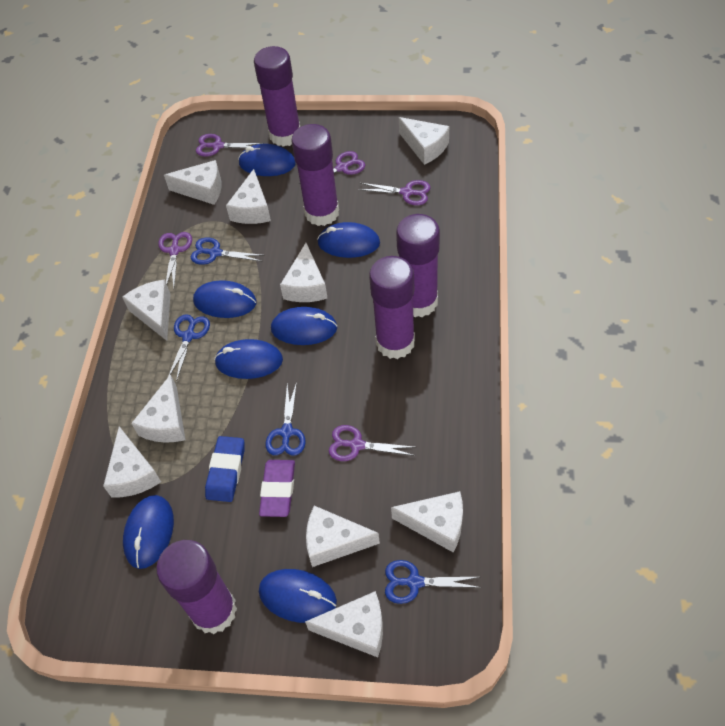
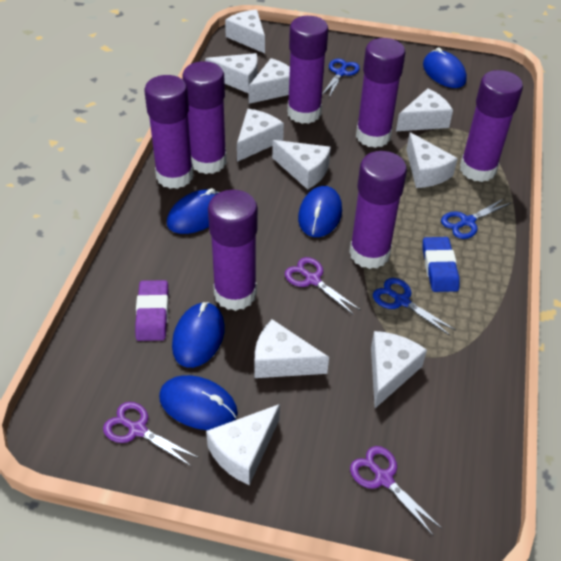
blue mouse: [123,495,174,569] [193,280,257,318] [214,339,283,379] [238,144,296,176] [259,569,337,623] [271,307,337,345] [317,222,380,258] = 7 -> [159,375,238,430] [167,188,220,234] [172,302,225,368] [298,186,342,237] [423,47,467,88] = 5
blue scissors: [168,314,210,382] [191,238,265,265] [266,382,306,456] [385,560,481,604] = 4 -> [322,59,360,98] [373,278,456,336] [441,198,511,239] = 3
purple glue stick: [156,540,237,634] [254,46,300,147] [291,124,339,226] [369,256,415,359] [396,214,440,317] = 5 -> [144,75,193,189] [182,61,227,174] [208,190,258,311] [287,16,328,124] [349,151,407,269] [356,38,405,148] [460,70,523,182] = 7
purple scissors: [158,232,192,287] [196,134,264,157] [299,151,365,184] [329,425,416,461] [358,180,431,205] = 5 -> [103,402,199,467] [285,257,361,315] [350,446,442,535] = 3

